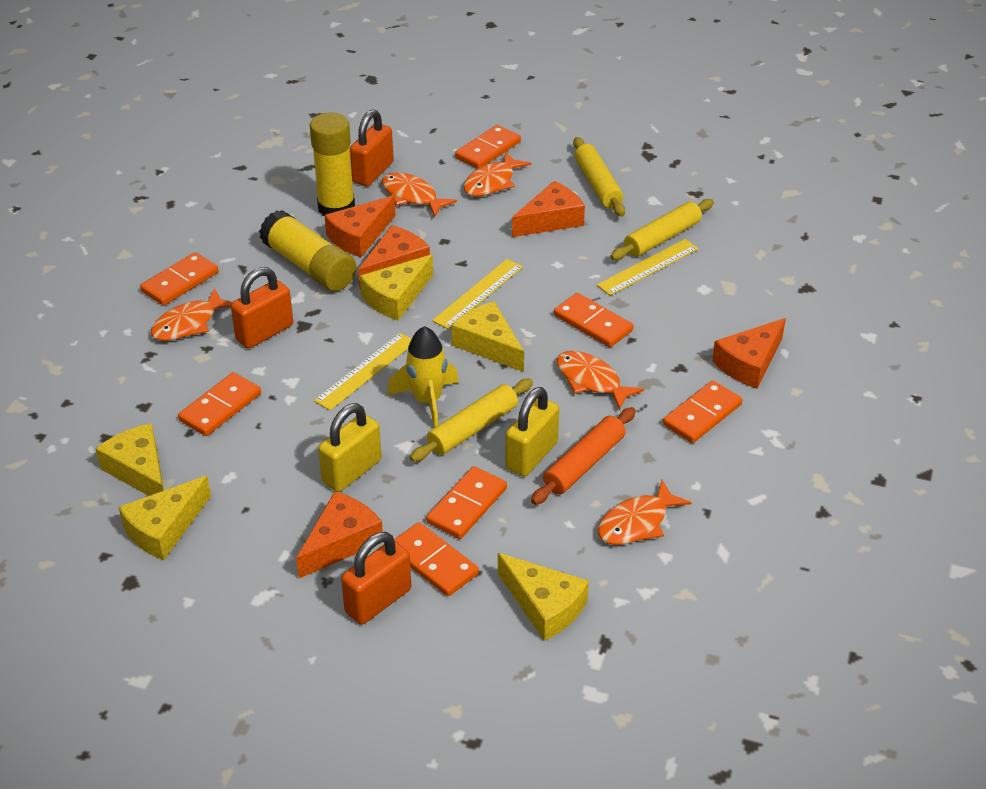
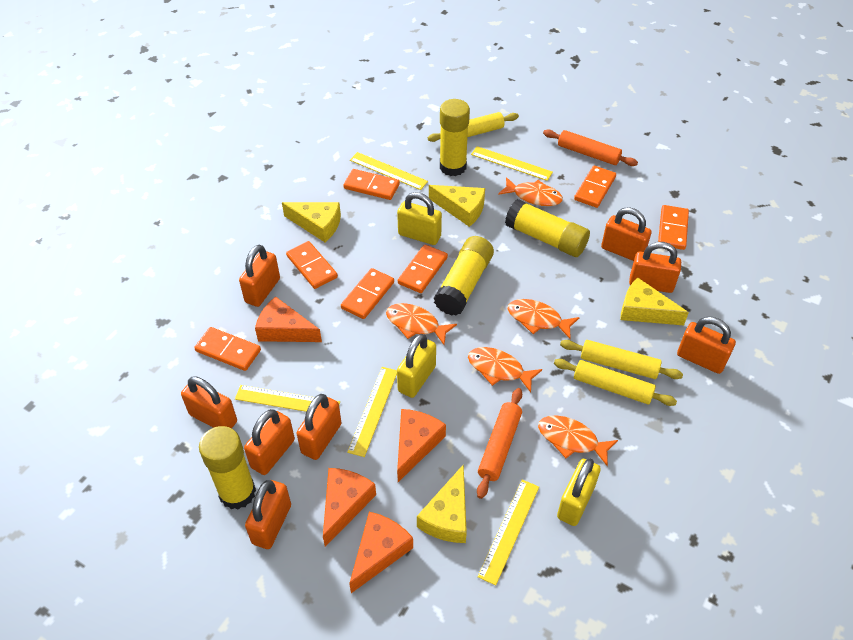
orange cheese: [296,491,383,578] [324,196,396,257] [358,225,430,289] [512,181,585,237] [712,318,786,389] = 5 -> [255,296,322,342] [323,468,376,547] [349,512,413,593] [397,409,446,482] = 4
orange padlock: [231,267,293,349] [341,532,411,625] [350,110,394,186] = 3 -> [181,376,237,429] [239,245,280,307] [244,409,295,475] [245,480,291,549] [296,394,342,460] [601,207,651,261] [629,242,681,293] [677,317,736,374] = 8
orange rolling pin: [531,407,636,505] = 1 -> [477,388,522,499] [543,129,638,166] = 2
yellow cheese: [95,423,164,496] [119,476,211,560] [360,254,433,320] [451,301,524,372] [498,553,589,641] = 5 -> [282,202,341,242] [417,464,467,543] [429,185,485,227] [620,278,689,325] = 4
yellow glue stick: [259,210,356,291] [310,112,355,216] = 2 -> [199,426,256,509] [434,236,494,316] [440,99,470,176] [505,199,590,257] = 4
yellow padlock: [318,403,382,492] [505,387,559,477] = 2 -> [397,192,442,245] [397,334,436,398] [557,459,601,526] = 3
yellow rocket: [388,326,459,428] = 1 -> none = 0
yellow ruler: [314,333,412,411] [432,259,523,329] [597,239,699,296] = 3 -> [235,385,340,412] [347,367,397,457] [350,152,428,190] [471,146,553,181] [477,480,539,585] = 5

